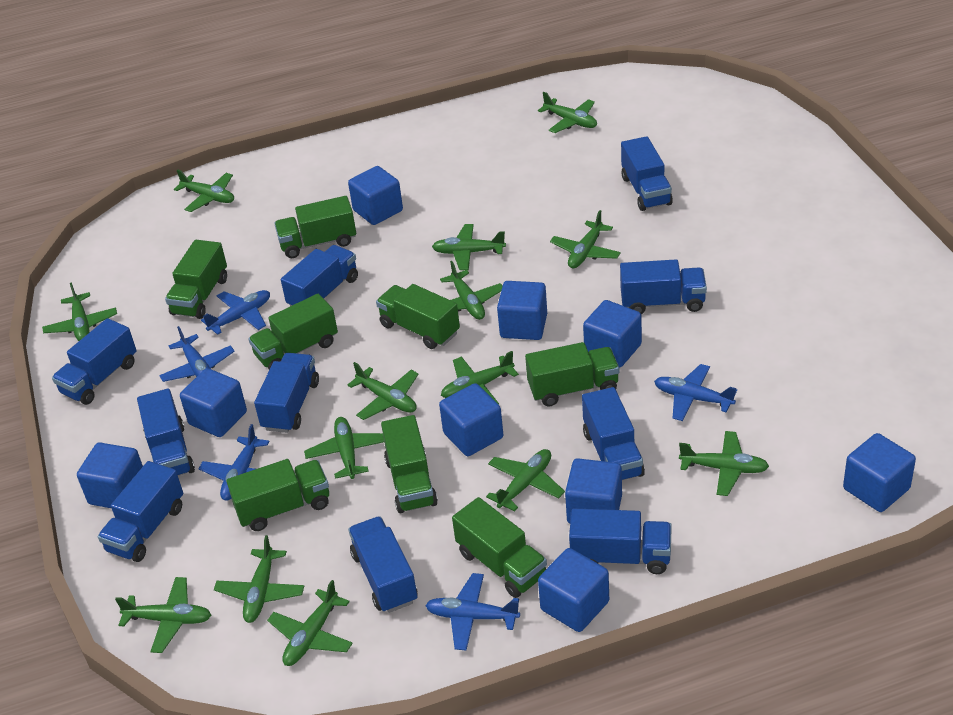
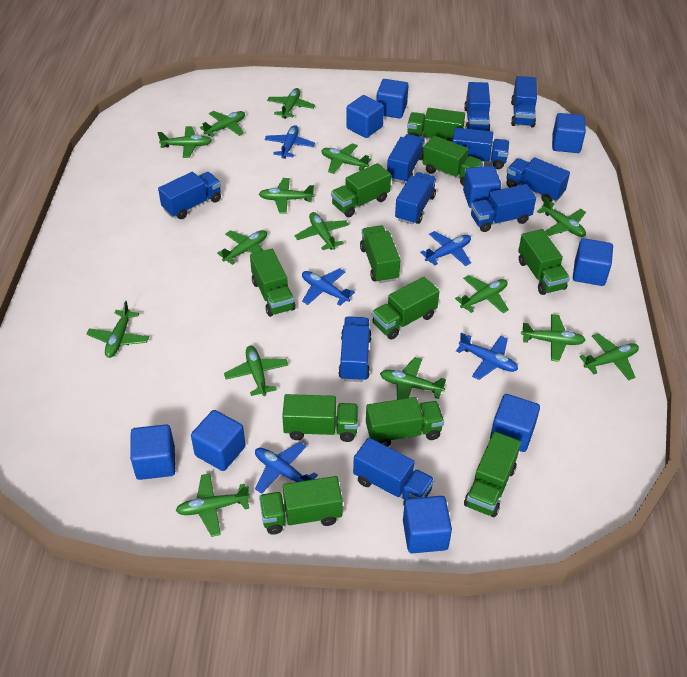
green plane: [42,283,117,341] [115,577,211,653] [174,169,234,212] [214,535,304,623] [267,580,353,666] [304,417,384,479] [348,362,418,420] [432,224,506,270] [440,261,502,320] [441,351,519,404] [486,449,565,511] [538,92,597,133] [550,210,621,269] [679,431,769,496] = 14 -> [87,301,149,358] [158,126,212,158] [176,473,250,537] [200,111,245,137] [217,230,267,265] [224,346,289,396] [259,178,314,214] [267,88,315,119] [295,212,349,250] [321,143,371,174] [380,357,446,400] [455,275,509,313] [521,314,585,362] [537,196,586,237] [579,333,639,380] = 15
green truck: [165,240,227,319] [227,459,329,531] [248,294,338,370] [274,196,356,258] [376,284,460,349] [381,415,438,513] [452,497,547,598] [525,342,619,406] = 8 -> [250,249,296,317] [259,476,343,535] [282,394,358,442] [331,163,391,217] [360,225,400,283] [366,397,444,447] [372,277,440,340] [407,108,465,142] [422,136,483,186] [464,432,521,517] [518,229,570,295] = 11

